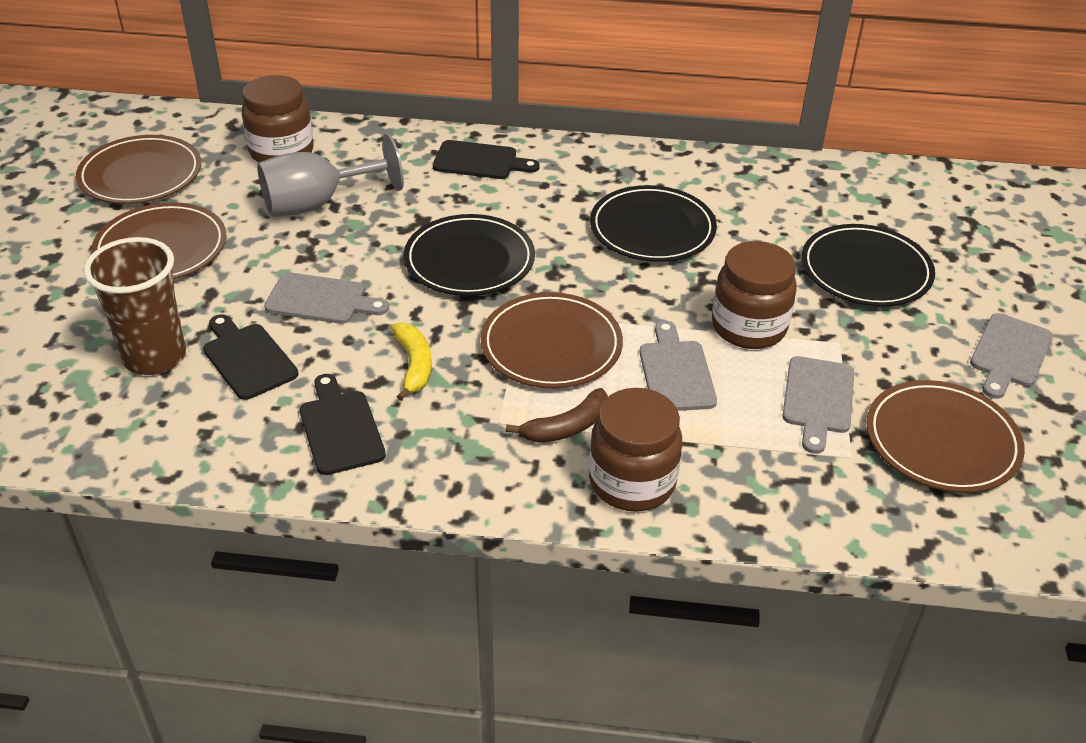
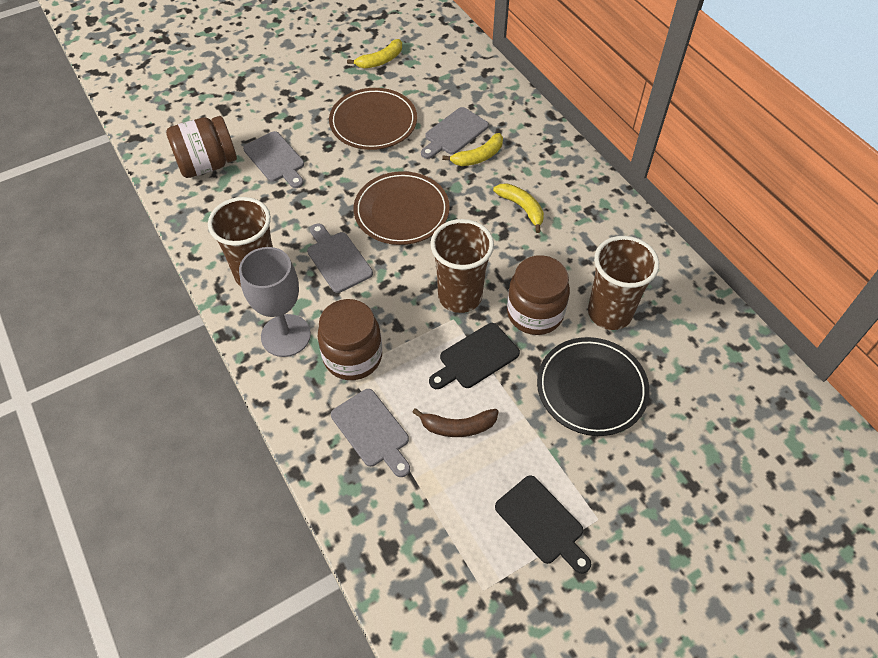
black cutting board: [203,314,298,400] [299,374,386,475] [433,140,540,179] = 3 -> [429,323,520,389] [495,475,591,574] = 2
black plate: [404,214,535,296] [590,185,717,262] [801,224,935,307] = 3 -> [537,337,650,436] = 1
brown cup: [84,237,186,375] = 1 -> [208,197,273,286] [430,219,494,313] [588,236,659,330] = 3
brown plate: [76,135,201,204] [91,202,227,279] [481,292,623,388] [866,380,1025,493] = 4 -> [329,88,417,150] [354,171,450,245] = 2
yellow banana: [391,322,432,401] = 1 -> [347,39,402,68] [442,133,503,166] [493,183,544,233] = 3

